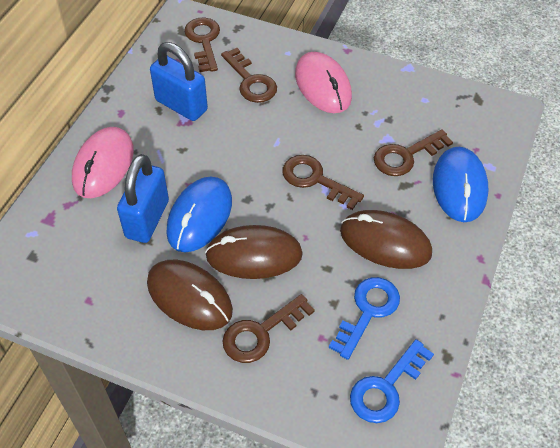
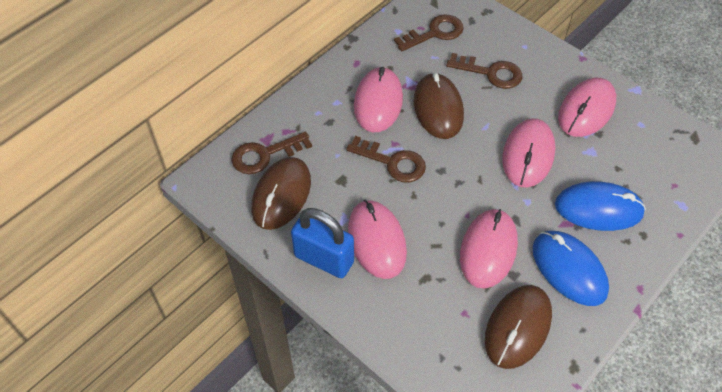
blue key: [329,277,400,360] [350,339,434,423] = 2 -> none = 0
blue padlock: [117,154,169,243] [150,42,208,121] = 2 -> [291,208,354,278] = 1
brown key: [184,18,220,72] [221,48,277,103] [222,294,315,363] [282,155,364,210] [374,129,453,176] = 5 -> [231,132,312,174] [346,136,426,183] [394,14,464,52] [446,53,522,89] = 4
pink mouse: [72,127,134,198] [295,52,352,113] = 2 -> [348,200,407,279] [354,67,403,132] [460,209,518,289] [502,118,555,188] [558,78,616,137] = 5

